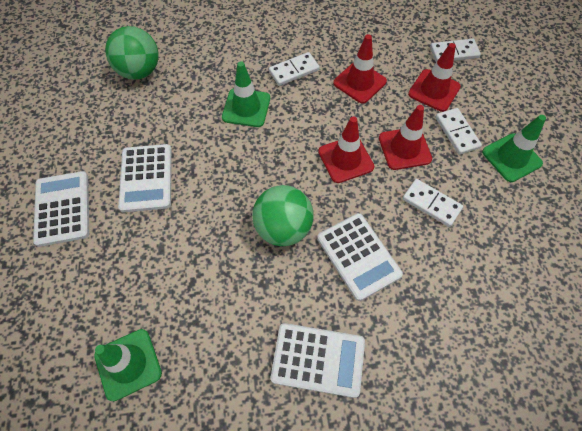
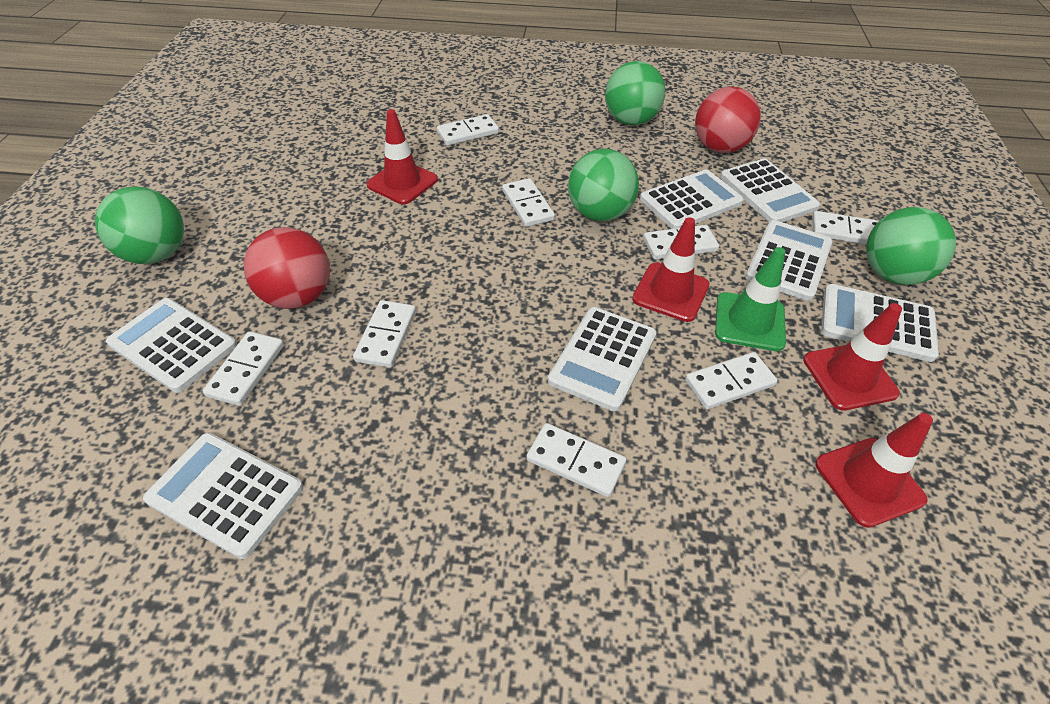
green ball: [105,26,159,80] [252,185,314,246] = 2 -> [95,186,184,264] [568,149,639,222] [605,61,665,125] [866,207,956,285] = 4
green traffic cone: [94,329,162,401] [222,61,270,127] [482,115,546,182] = 3 -> [715,247,786,351] = 1
red ball: none = 0 -> [244,227,330,309] [695,86,761,153] = 2
white calculator: [33,171,89,247] [118,144,172,212] [271,323,365,398] [317,213,403,301] = 4 -> [106,298,237,393] [143,433,303,559] [548,307,656,411] [640,169,744,229] [720,158,820,222] [745,220,832,301] [821,284,939,362] = 7
white domino: [269,52,320,86] [402,179,463,227] [430,39,481,62] [435,108,482,155] = 4 -> [203,331,284,406] [353,300,416,368] [437,114,499,146] [502,178,555,227] [526,423,626,497] [643,225,719,260] [685,352,778,409] [812,211,879,245] = 8

